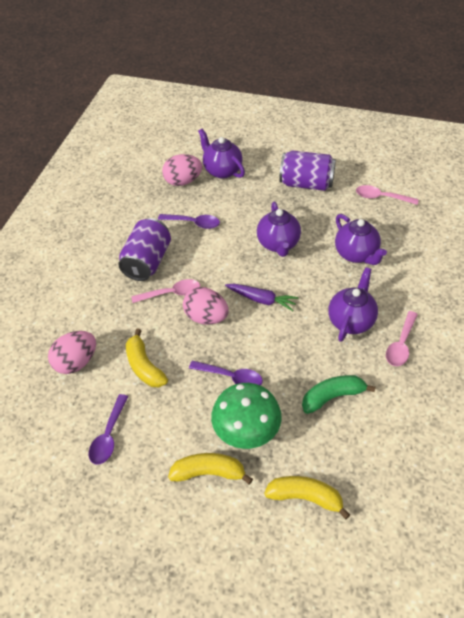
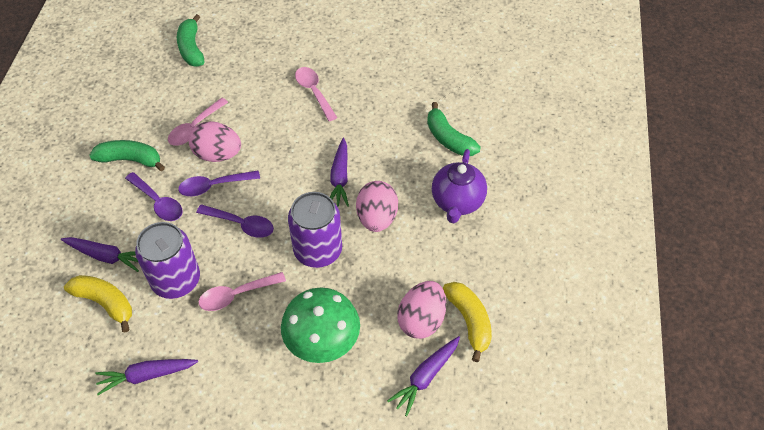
green banana: [302,375,376,414] = 1 -> [89,140,165,171] [177,14,205,67] [427,102,481,156] = 3
purple carrot: [225,283,298,311] = 1 -> [61,237,139,272] [95,359,198,395] [330,138,349,207] [387,336,460,416] = 4
purple teapot: [198,129,245,179] [257,202,301,257] [328,268,378,342] [335,214,387,265] = 4 -> [432,149,487,223] = 1
yellow banana: [126,329,168,387] [168,453,253,484] [264,476,350,519] = 3 -> [64,275,132,333] [443,282,492,362] = 2

